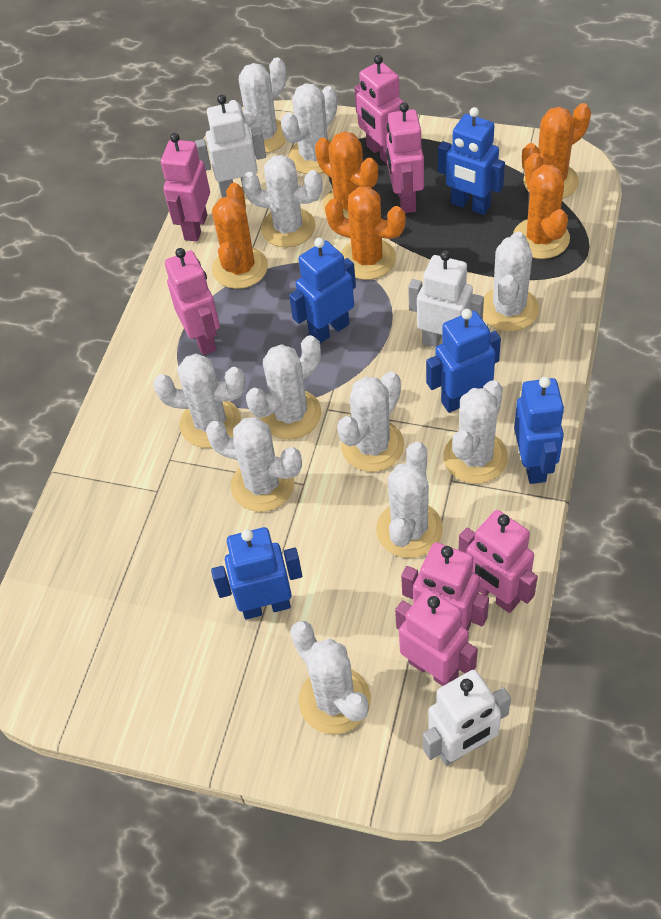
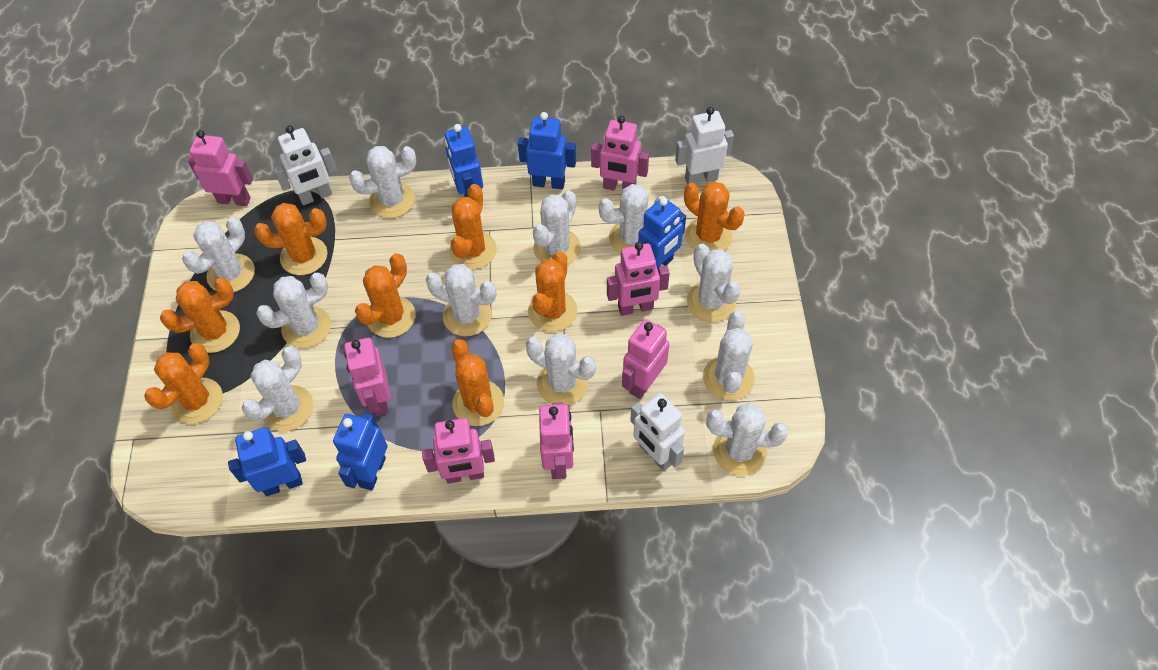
orange cactus: [212,183,268,289] [315,131,378,219] [325,186,406,280] [513,153,570,259] [522,103,591,199] = 5 -> [144,343,223,424] [160,278,240,353] [254,203,327,275] [355,253,416,338] [449,184,497,270] [451,339,504,426] [528,252,577,332] [684,182,745,251] = 8

